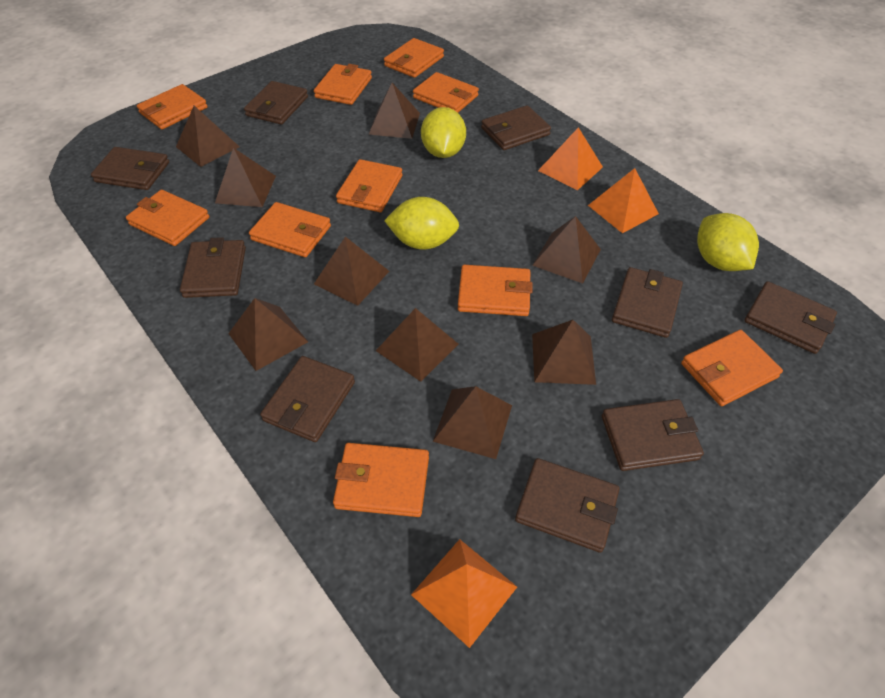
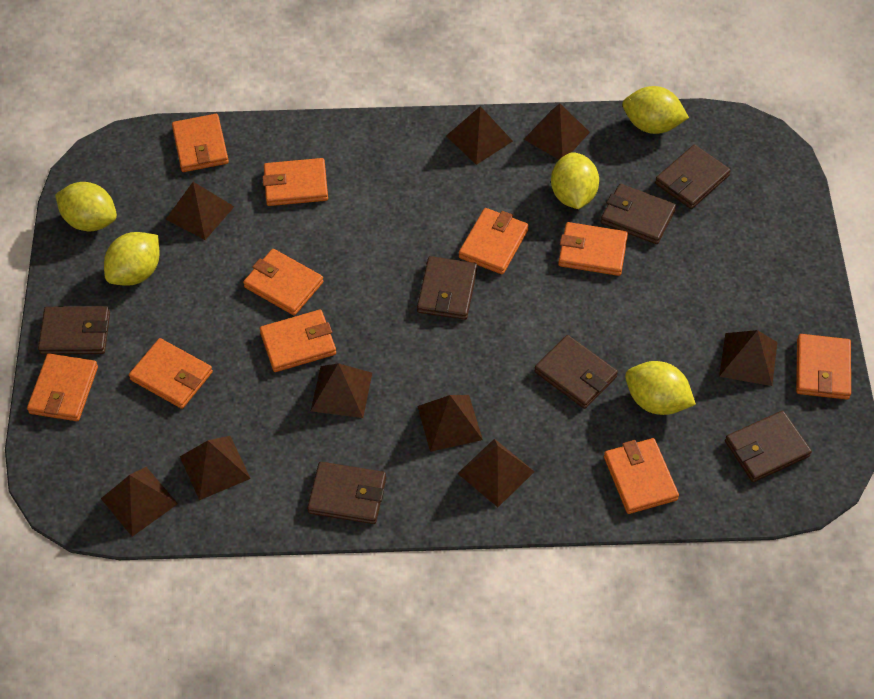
brown wallet: [91,147,169,190] [180,237,246,298] [244,81,308,125] [260,356,355,442] [481,105,551,150] [515,458,620,553] [602,399,704,471] [612,267,683,338] [744,281,837,354] = 9 -> [38,306,110,354] [307,462,386,524] [417,256,477,320] [534,335,618,409] [601,184,676,244] [655,145,731,209] [725,411,812,482] = 7
orange pyramid: [411,539,517,648] [538,127,603,190] [588,168,659,233] = 3 -> none = 0
yellow lemon: [384,197,459,250] [421,107,466,158] [697,213,759,271] = 3 -> [55,182,117,231] [104,232,159,286] [551,152,599,209] [622,86,689,134] [625,361,696,415] = 5

